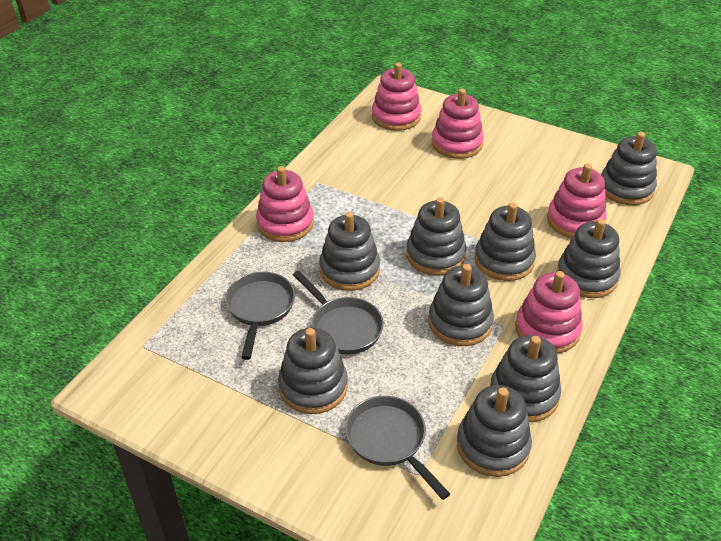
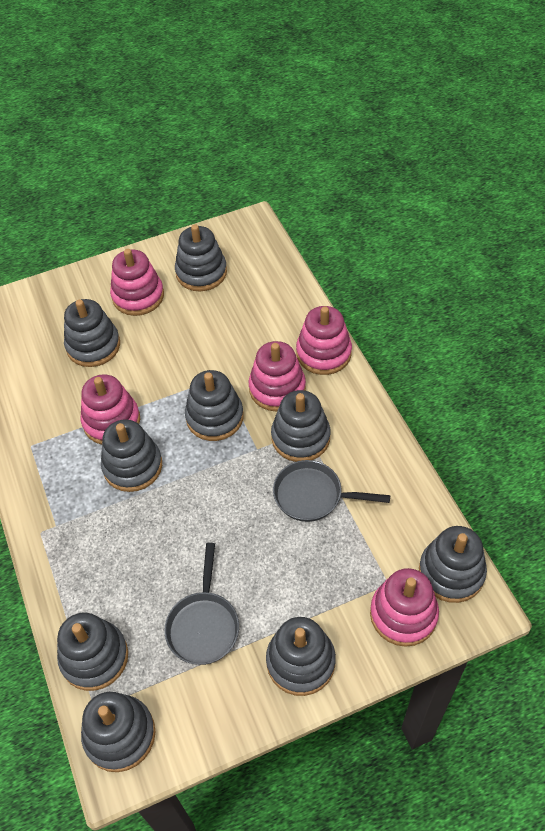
grey pan: [225,272,295,360] [293,271,384,355] [345,396,450,500] = 3 -> [164,542,239,665] [273,460,390,522] = 2

